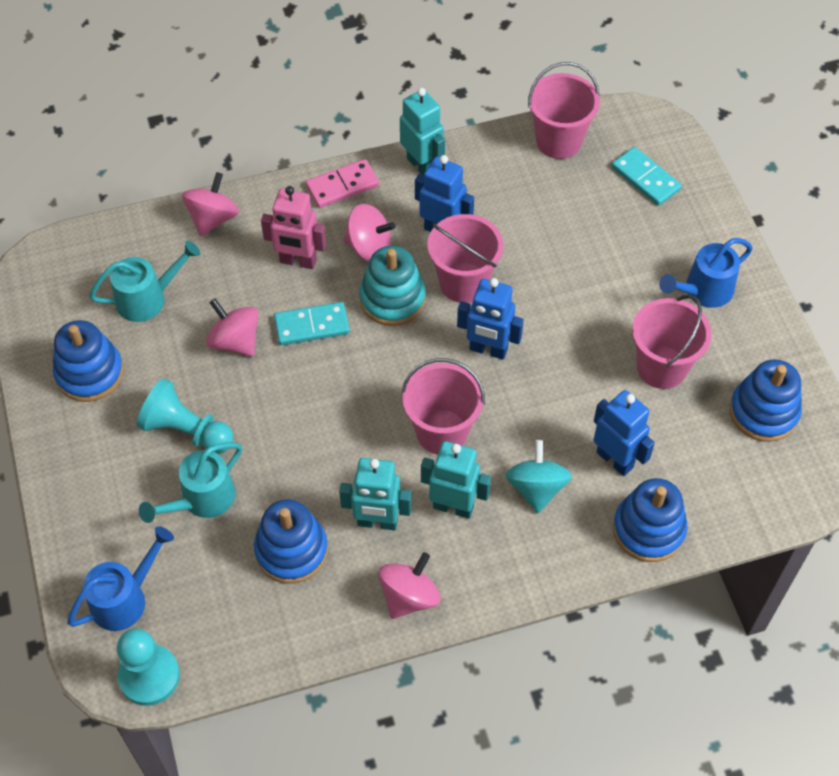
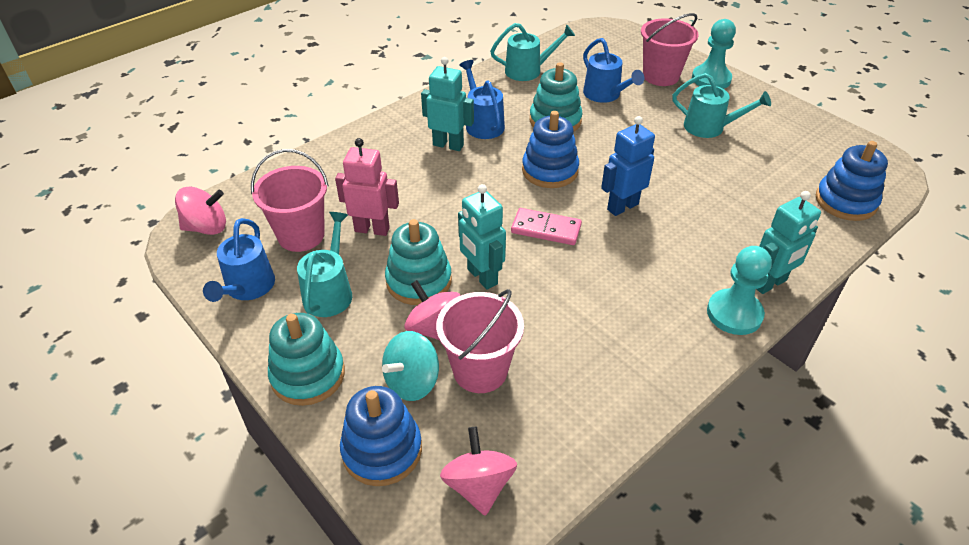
blue robot: [415,155,474,232] [457,278,524,360] [594,390,655,476] = 3 -> [601,116,655,216] = 1
blue stacking toy: [53,320,124,402] [254,499,328,583] [613,478,687,562] [730,359,802,442] = 4 -> [340,386,422,486] [522,111,579,188] [816,141,888,221] = 3
blue watering can: [67,526,174,631] [659,238,753,308] = 2 -> [203,218,275,302] [460,60,505,139] [583,38,644,103] = 3
pink bucket: [401,358,485,455] [427,214,503,303] [528,62,600,159] [632,295,712,389] = 4 -> [251,149,329,252] [436,289,524,393] [641,13,698,86] = 3
pink spinning top: [182,172,239,236] [206,299,259,357] [344,204,396,262] [378,552,441,619] = 4 -> [175,187,226,235] [404,280,461,340] [440,427,517,516] = 3
turquoise domino: [274,302,350,345] [612,147,682,206] = 2 -> none = 0
turquoise stacking toy: [359,246,426,326] = 1 -> [268,313,345,406] [385,219,452,305] [529,62,583,131] = 3
turquoise watering can: [89,241,200,322] [139,443,242,523] = 2 -> [297,212,352,317] [490,23,575,81] [672,73,771,138] = 3

